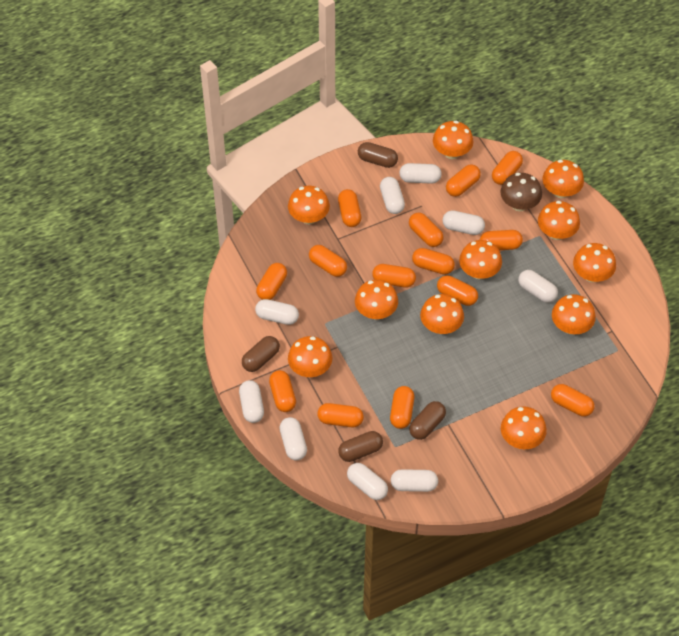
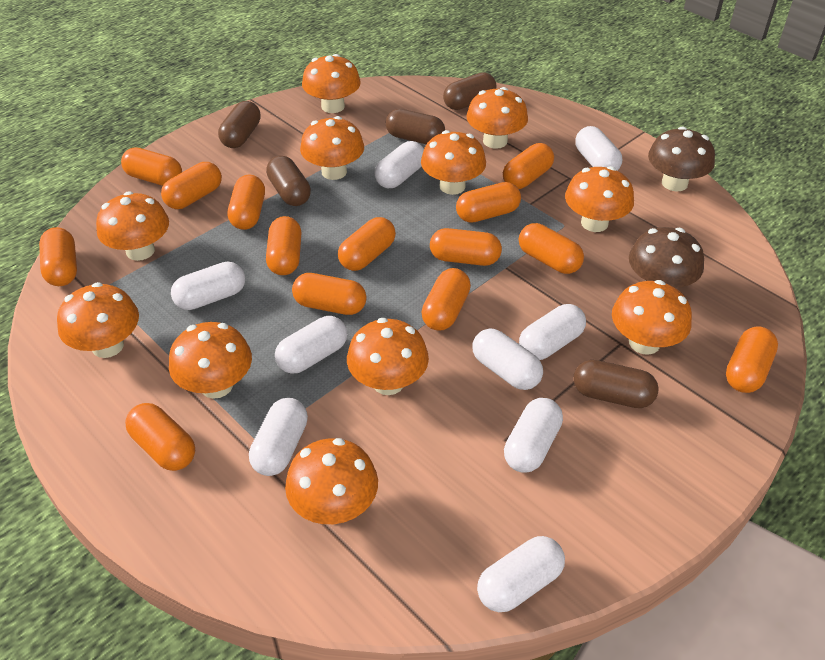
brown capsule: [242,336,280,372] [338,431,383,462] [358,142,398,168] [409,401,446,440] = 4 -> [218,101,261,148] [266,155,311,206] [386,109,445,144] [443,73,496,110] [573,360,659,408] = 5
brown mushroom: [500,173,542,211] = 1 -> [629,227,704,288] [648,126,715,191] = 2

